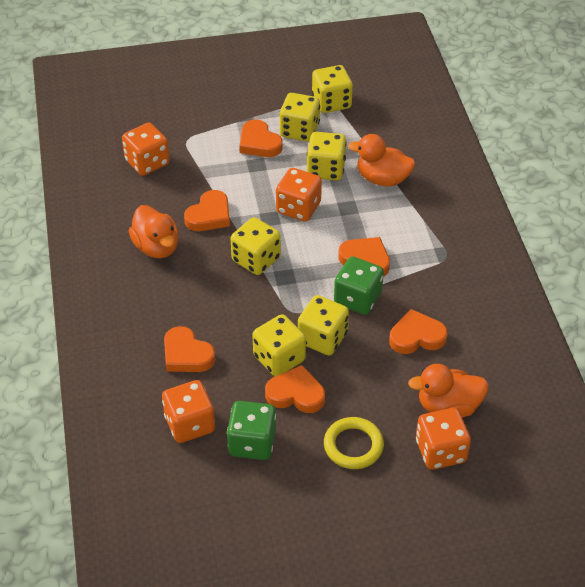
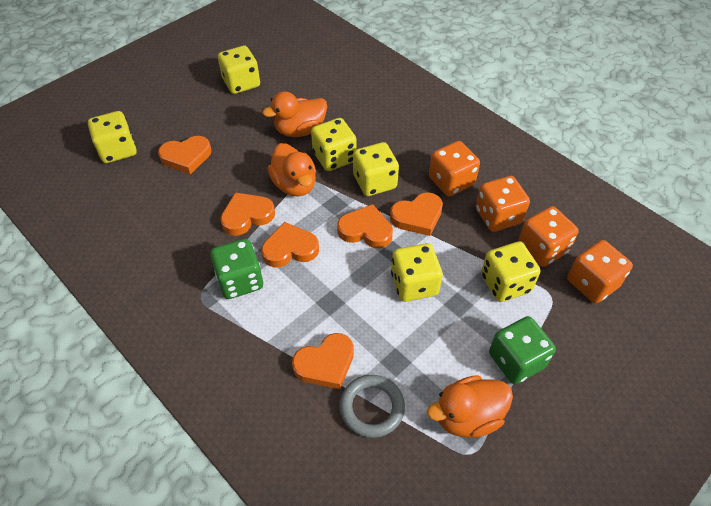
grey ring: none = 0 -> [339,375,405,438] = 1
yellow ring: [324,417,384,469] = 1 -> none = 0

